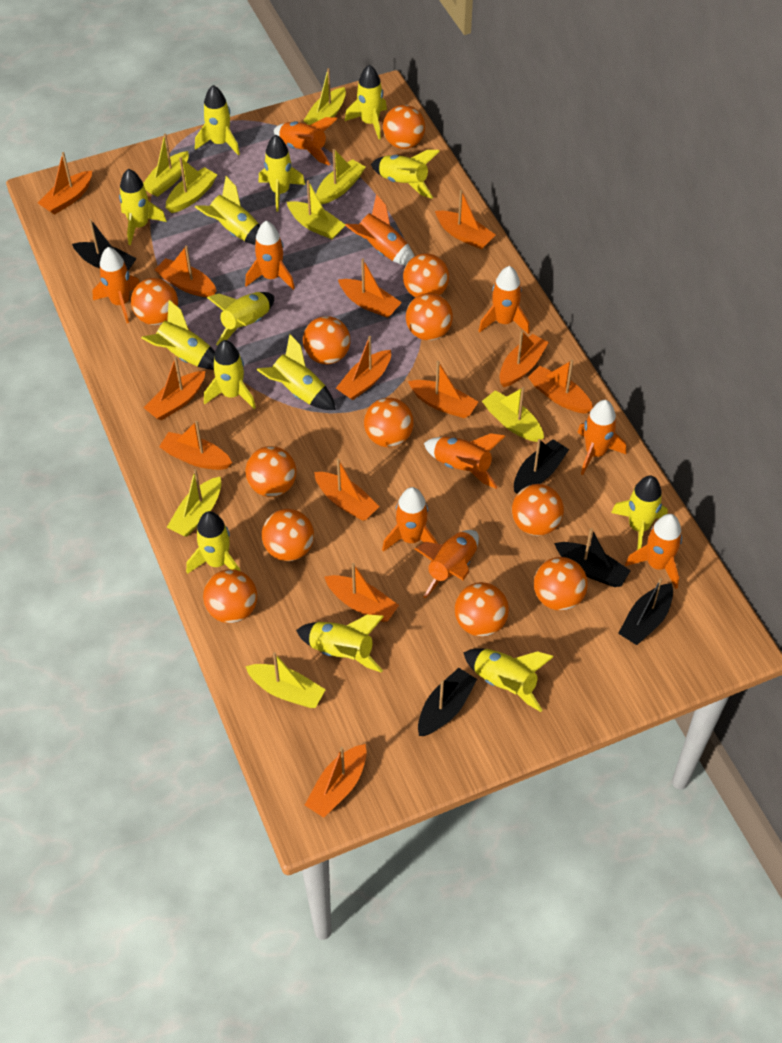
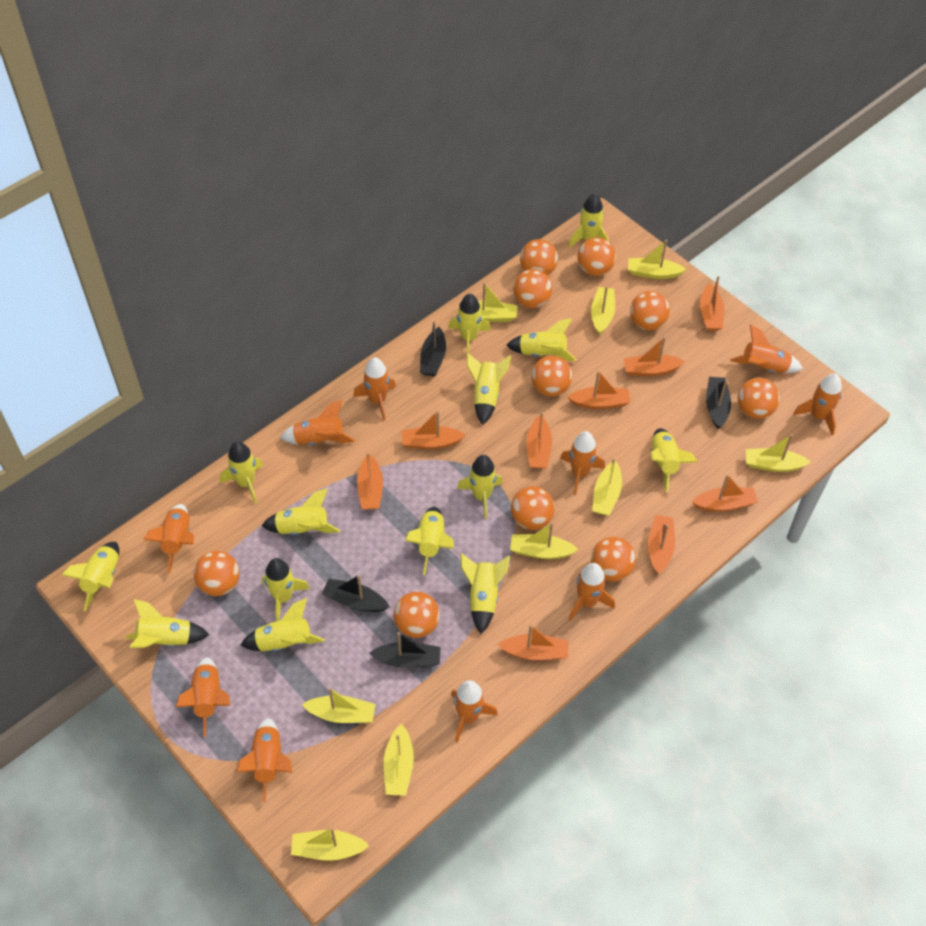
black boat: [72,219,137,271] [418,668,477,736] [514,439,569,494] [554,528,631,587] [618,578,673,645] = 5 -> [322,575,390,612] [369,632,440,668] [420,320,446,376] [706,377,731,429] = 4
orange ball: [131,278,178,325] [203,569,257,623] [245,446,296,497] [262,509,314,561] [303,316,350,364] [364,398,414,447] [383,105,425,149] [403,253,449,298] [406,293,453,341] [455,582,509,637] [512,484,564,536] [534,557,588,611] = 12 -> [194,551,240,596] [394,592,440,638] [511,486,555,530] [513,269,552,308] [520,239,558,276] [531,356,572,397] [578,237,616,276] [591,537,636,582] [630,291,670,330] [738,378,780,419] = 10
orange boat: [38,152,92,215] [144,357,205,420] [154,245,217,297] [159,421,232,470] [305,744,367,818] [314,458,380,521] [324,563,399,622] [336,336,391,400] [338,259,402,318] [408,361,478,418] [435,190,496,249] [499,330,549,387] [528,360,593,414] = 13 -> [357,453,383,510] [402,411,466,449] [497,624,568,660] [527,412,552,469] [567,371,630,409] [624,337,685,376] [648,515,675,574] [692,474,758,512] [700,276,724,331] = 9
yellow boat: [143,133,189,197] [166,157,217,213] [167,469,221,537] [245,652,326,708] [287,180,345,239] [303,68,346,125] [316,149,366,205] [482,387,544,442] = 8 -> [291,828,369,861] [302,688,375,723] [384,723,414,796] [457,282,517,322] [510,523,578,559] [591,286,615,335] [592,459,622,516] [628,240,687,279] [746,434,810,472] = 9

